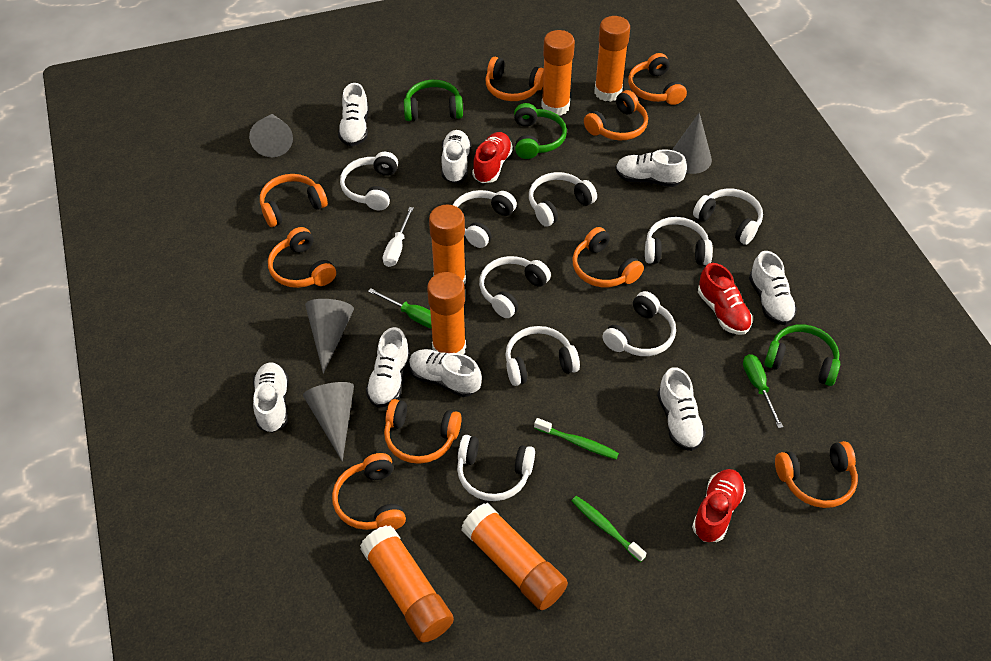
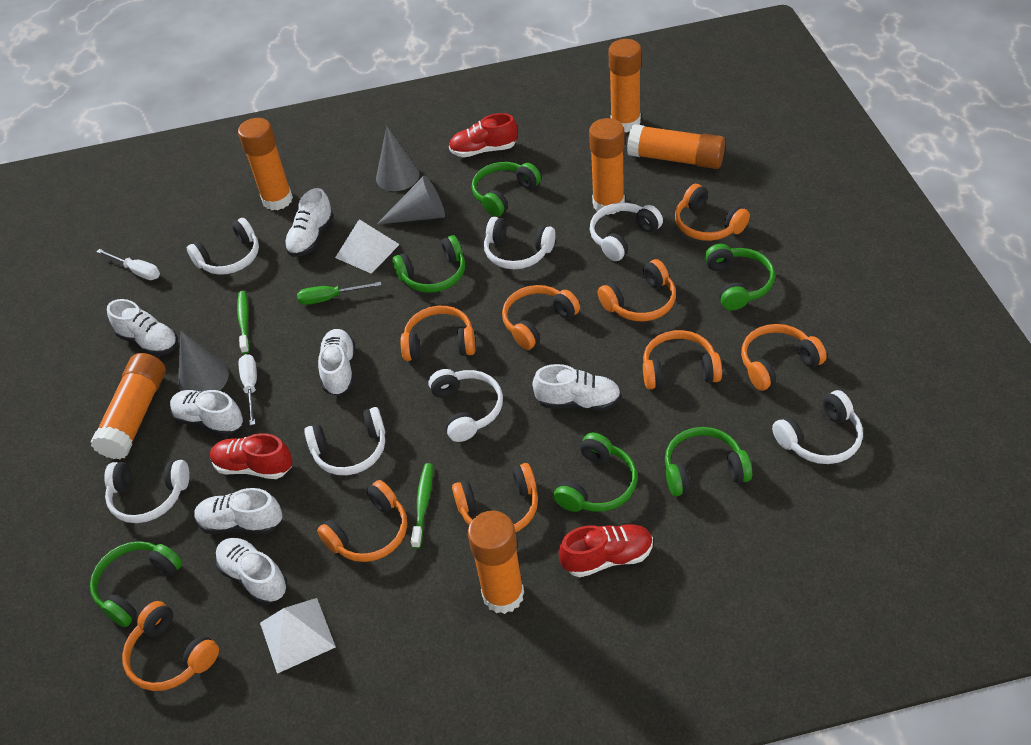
green headphones: [404,80,463,121] [514,103,567,159] [764,324,840,386] = 3 -> [90,541,182,627] [392,235,465,293] [472,162,541,217] [554,433,637,512] [665,427,752,496] [705,244,775,310] = 6
green screwdriver: [368,288,432,328] [743,354,783,428] = 2 -> [297,282,381,305] = 1
grey cone: [249,114,293,157] [303,382,354,461] [305,299,354,374] [672,112,712,174] = 4 -> [178,330,229,392] [376,126,420,191] [376,175,445,225] = 3
white headphones: [340,152,398,210] [453,190,517,248] [457,435,535,501] [479,256,551,318] [505,326,580,386] [529,172,597,227] [602,291,676,356] [645,217,713,265] [693,188,763,245] = 9 -> [104,460,190,523] [187,218,259,275] [304,407,385,475] [428,369,503,442] [484,217,556,269] [590,203,663,261] [772,390,863,464] = 7
white pyramid: none = 0 -> [260,598,336,674] [335,219,400,274] = 2
white screwdriver: [383,207,414,267] = 1 -> [97,249,160,280] [238,354,257,426] = 2
white shoe: [253,362,289,433] [338,83,369,146] [366,327,410,408] [409,349,482,397] [441,130,471,183] [616,149,687,187] [657,367,706,451] [749,251,797,325] = 8 -> [107,299,178,356] [170,390,243,436] [194,488,282,534] [215,538,288,604] [285,188,334,257] [318,329,355,395] [532,364,621,411] = 7

